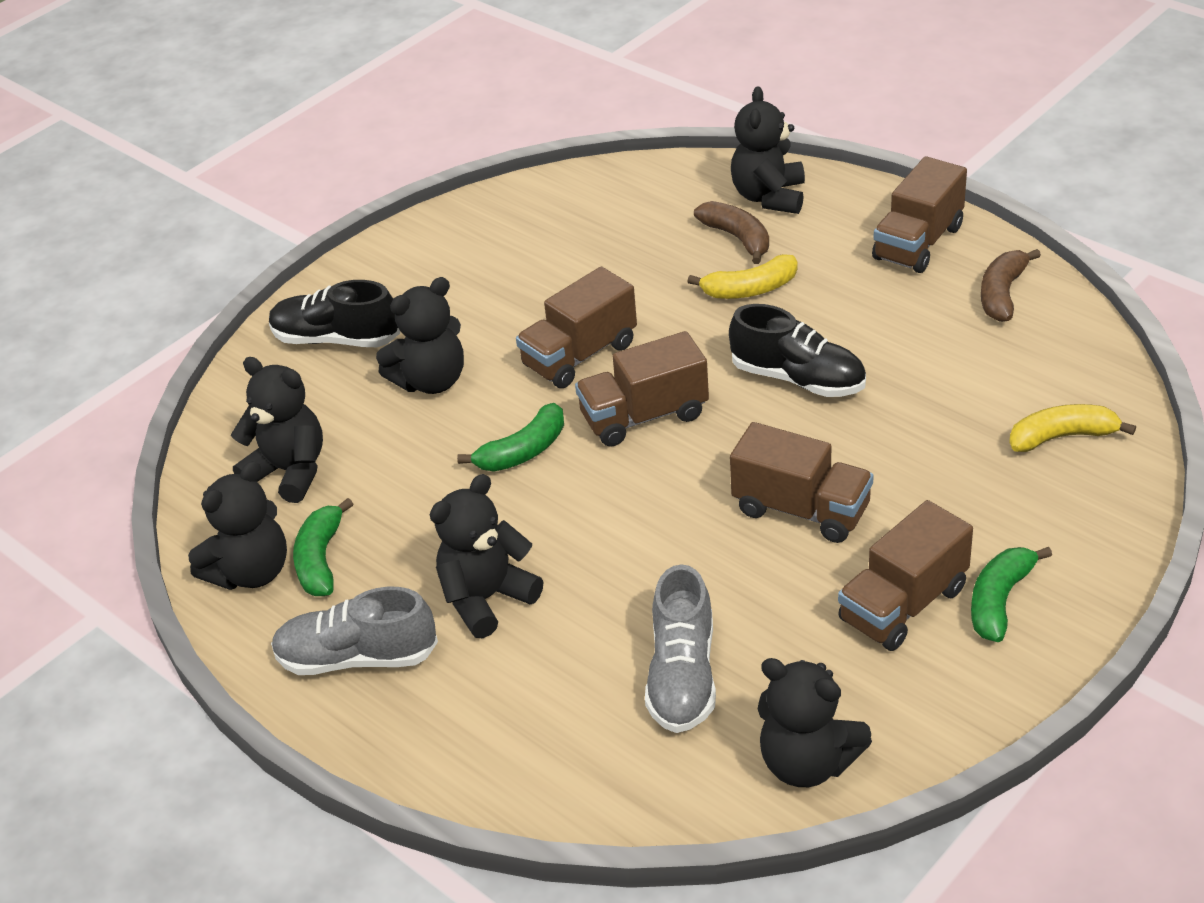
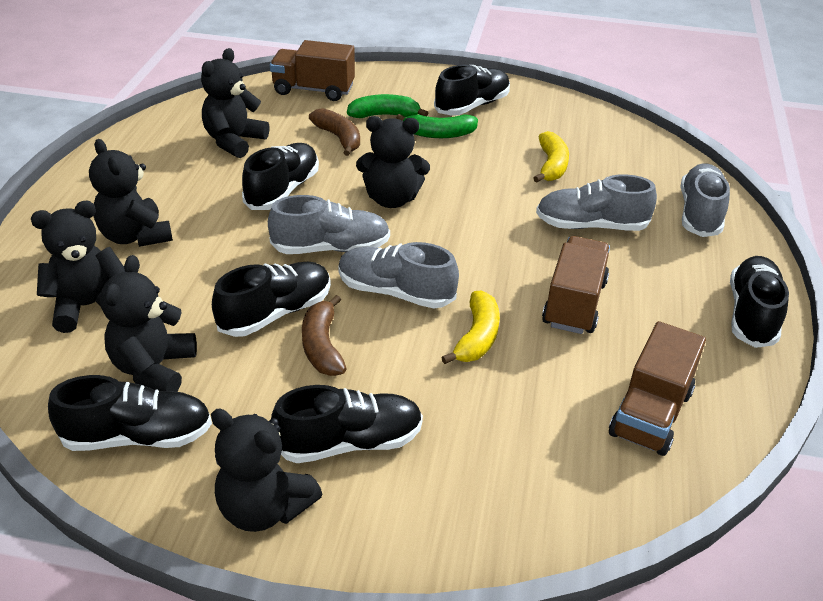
black shoe: [269,280,400,347] [729,304,866,397] = 2 -> [48,375,212,451] [212,262,331,337] [242,143,319,210] [271,385,423,463] [434,65,510,116] [730,256,789,348] = 6
brown truck: [516,267,637,388] [575,331,709,447] [730,422,874,543] [838,500,973,651] [872,156,967,273] = 5 -> [270,40,355,101] [542,236,610,334] [609,321,706,456] = 3
green banana: [293,498,353,596] [457,403,564,472] [971,547,1052,642] = 3 -> [347,94,428,118] [396,114,478,138] = 2
grey shoe: [271,587,438,675] [645,564,716,733] = 2 -> [268,195,390,254] [338,242,459,308] [536,174,657,231] [680,163,730,237] = 4

